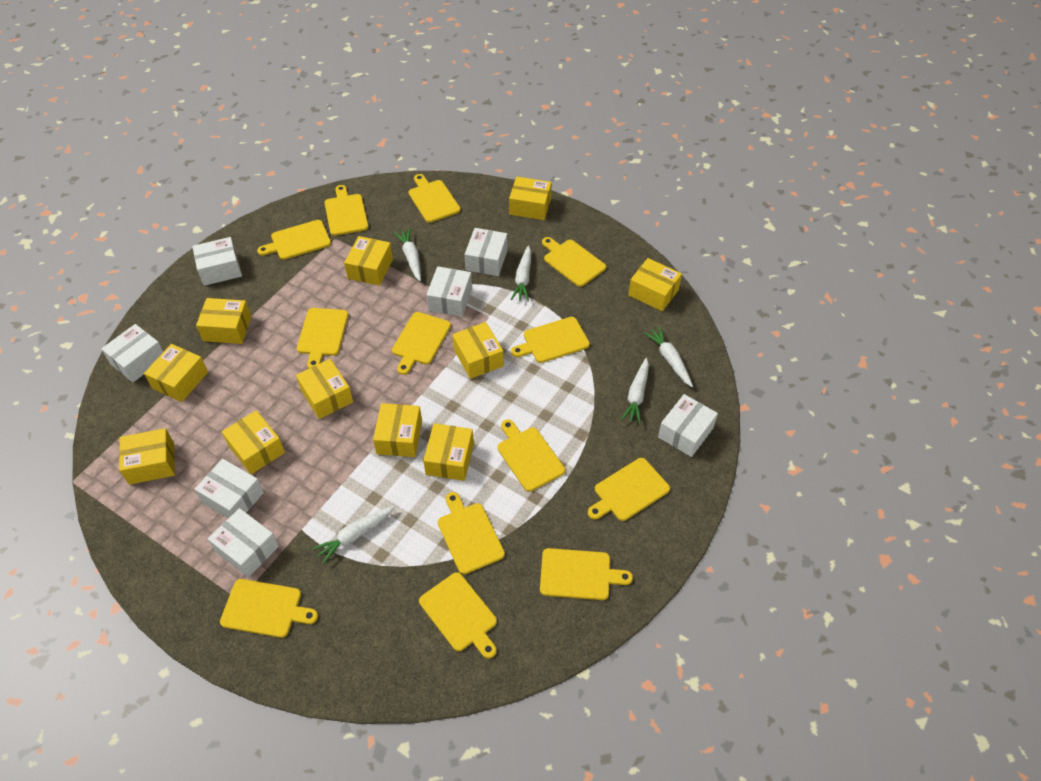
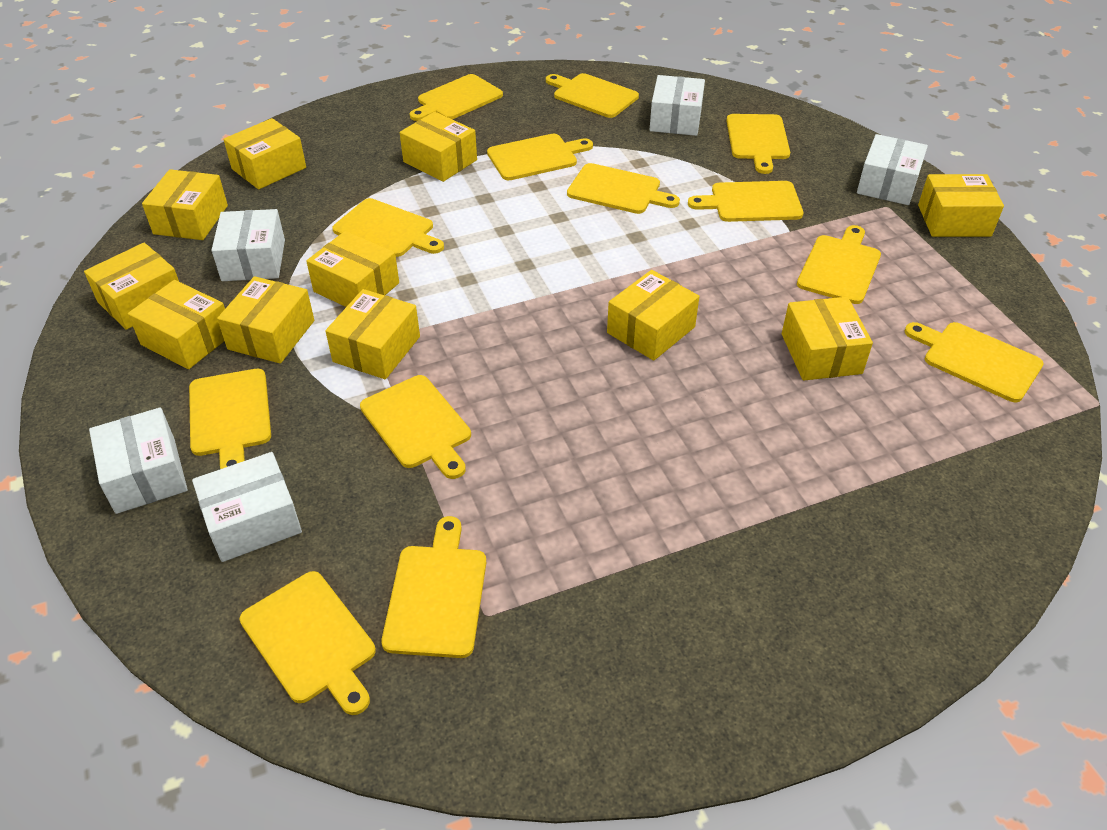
white box: [101,324,163,382] [192,237,242,286] [195,459,264,518] [208,508,279,577] [426,266,472,317] [465,228,508,276] [658,394,718,457] = 7 -> [89,407,188,514] [192,452,302,562] [211,209,285,281] [650,75,705,136] [857,134,928,205] = 5
white carrot: [312,506,395,564] [394,228,421,281] [511,245,531,301] [621,358,649,424] [644,326,693,387] = 5 -> none = 0

